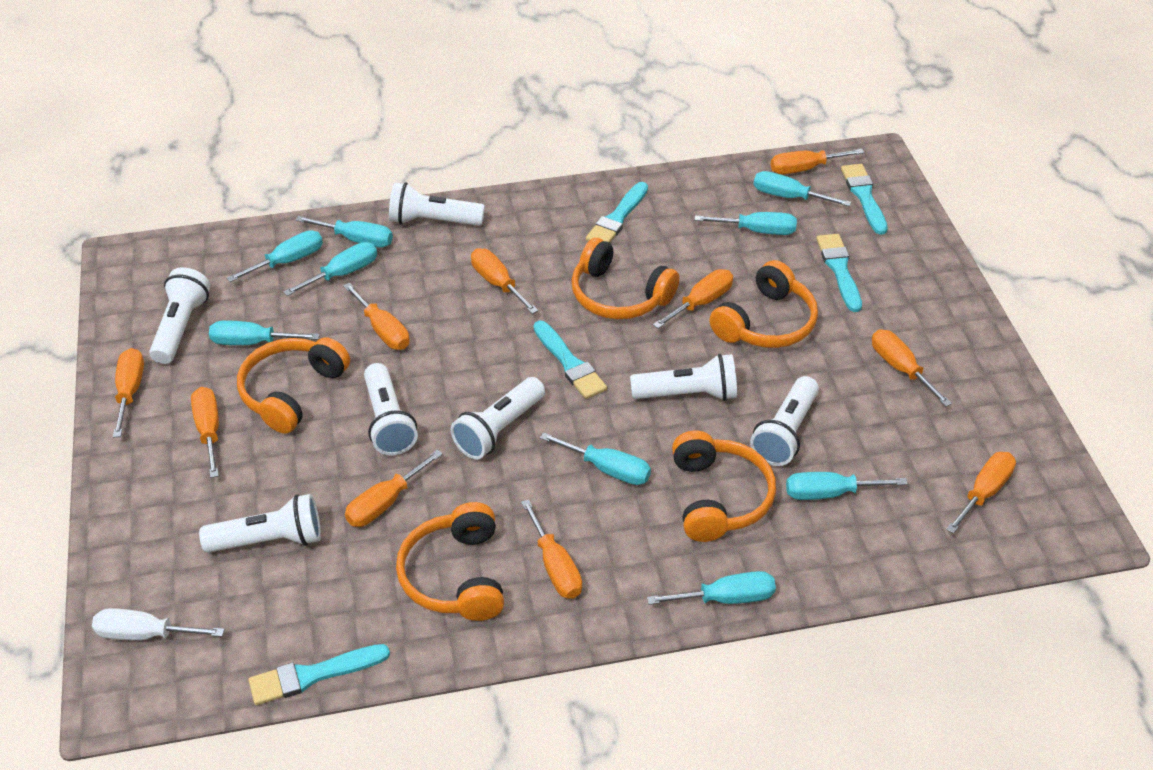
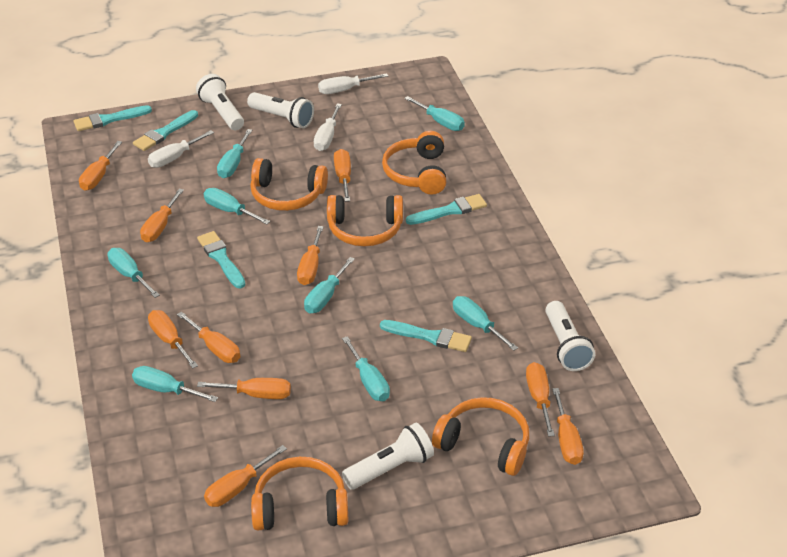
turquoise screwdriver: [209,320,320,345] [227,230,323,282] [283,242,377,296] [296,216,393,248] [540,432,651,485] [647,571,776,605] [695,212,797,235] [754,171,851,207] [786,472,908,500] = 9 -> [108,248,160,298] [132,366,218,402] [204,188,270,224] [217,129,252,178] [304,257,355,313] [342,336,390,401] [404,96,465,131] [453,296,518,351] = 8
white flashlight: [149,267,210,364] [199,494,321,553] [364,363,418,455] [389,182,485,226] [451,377,545,459] [630,354,737,401] [750,376,819,466] = 7 -> [196,74,244,130] [247,92,314,128] [342,422,434,490] [545,301,595,371] = 4
white screwdriver: [92,608,225,640] = 1 -> [148,130,214,168] [314,103,342,151] [318,73,388,94] = 3

